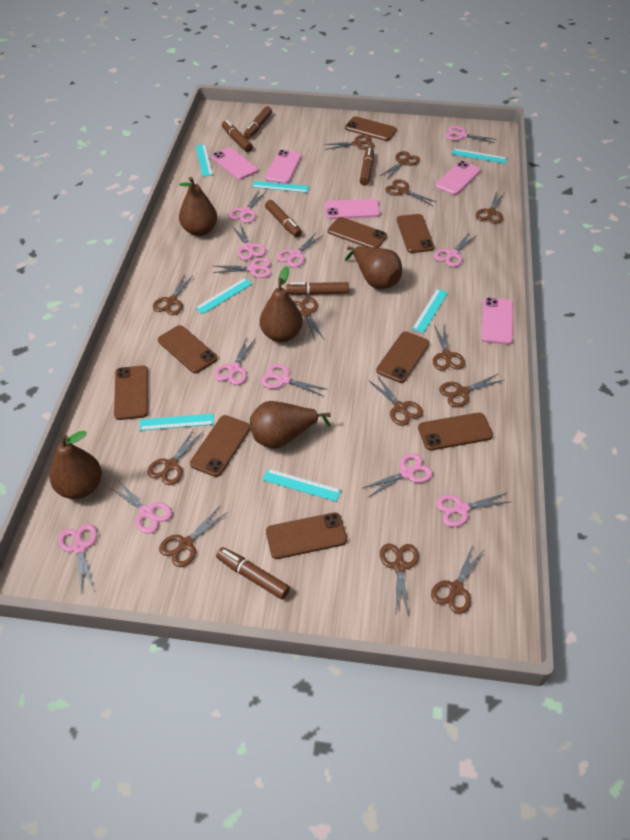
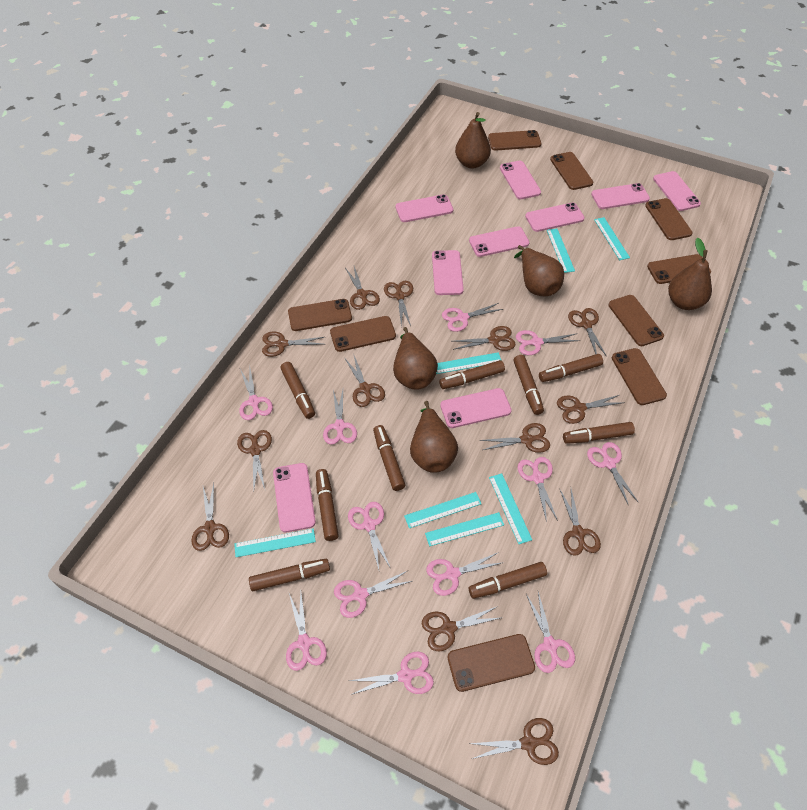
brown marker: [216,547,290,599] [222,120,253,152] [244,106,272,139] [265,200,302,237] [286,282,349,295] [360,147,374,186] = 6 -> [249,559,330,591] [280,362,315,419] [316,469,339,541] [373,425,405,491] [439,360,505,389] [469,562,547,599] [513,355,544,415] [539,354,603,382] [563,422,635,444] = 9
pink phone: [211,147,258,180] [265,150,302,184] [324,199,380,219] [435,161,481,195] [482,297,513,345] = 5 -> [273,463,316,532] [396,194,453,222] [432,250,464,295] [440,388,512,428] [469,226,530,257] [500,161,541,199] [525,203,585,232] [591,183,650,209] [653,171,701,211] = 9

